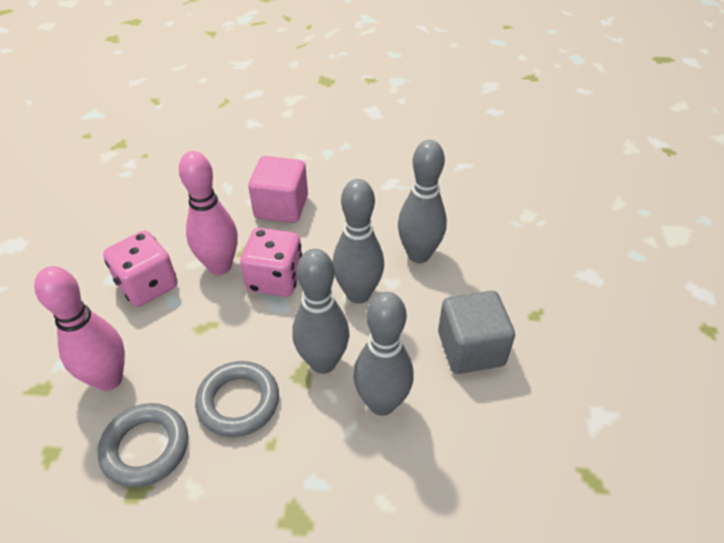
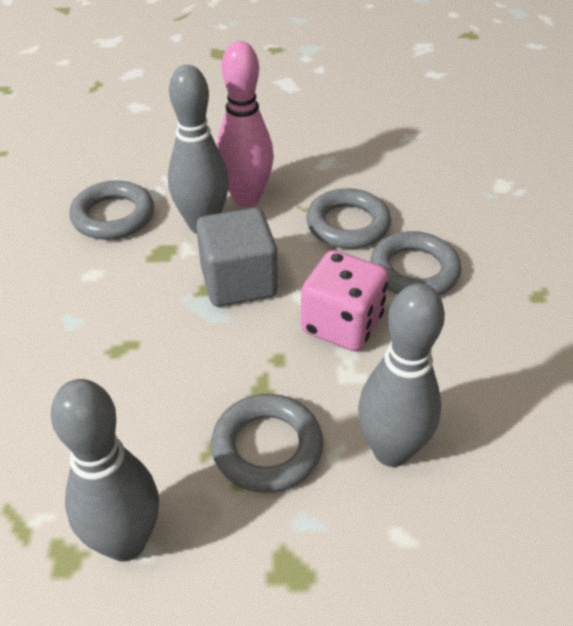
grey bowling pin: [292,249,349,374] [333,179,384,304] [353,292,414,416] [398,140,447,263] = 4 -> [51,379,159,561] [168,65,229,233] [358,283,445,467] = 3
grey ring: [98,403,188,488] [195,361,279,437] = 2 -> [69,180,154,240] [211,394,323,493] [306,188,391,249] [370,231,461,295] = 4
pink bowling pin: [34,266,125,391] [179,151,238,275] = 2 -> [216,41,274,207] = 1
pink cube: [248,156,308,223] = 1 -> none = 0
pink dice: [103,231,178,307] [240,228,302,297] = 2 -> [301,250,388,351] = 1

